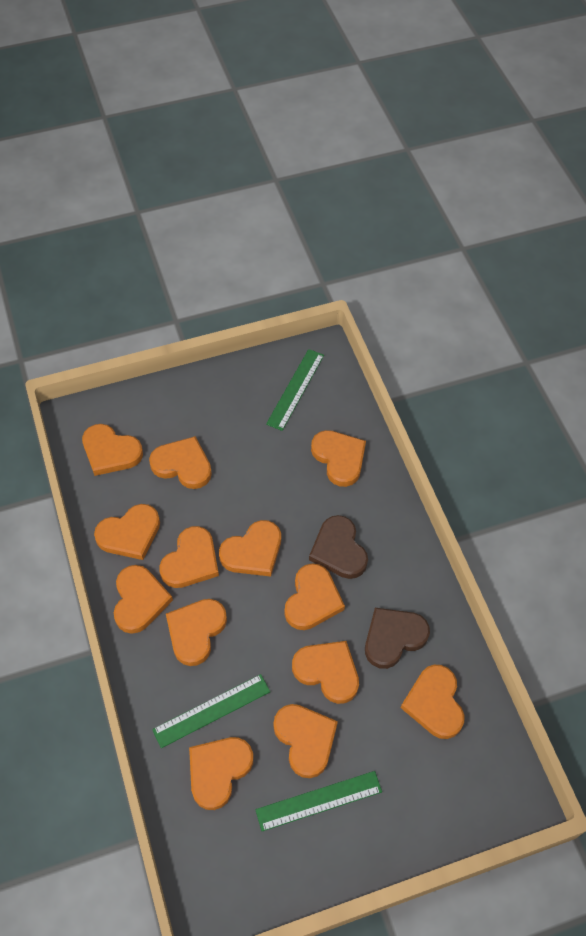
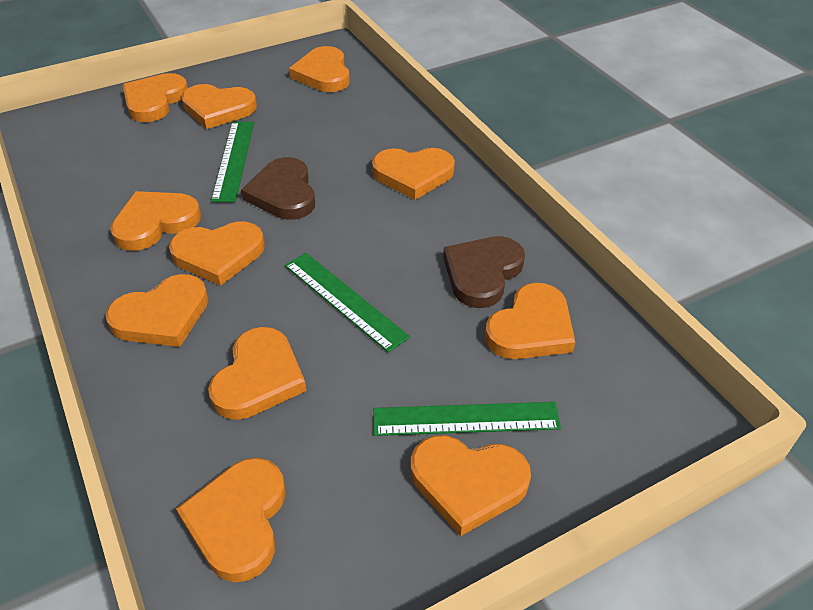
orange heart: [82,424,143,476] [94,504,160,560] [114,565,173,634] [149,436,212,489] [159,526,219,588] [166,599,227,666] [189,737,253,810] [219,520,281,577] [273,704,338,778] [284,564,345,630] [292,641,359,704] [311,430,366,487] [401,665,464,739] = 13 -> [106,274,209,347] [110,191,201,251] [123,73,188,122] [169,221,265,286] [176,458,286,582] [181,84,257,129] [208,327,306,420] [289,46,350,92] [372,148,455,200] [411,435,531,536] [485,283,575,359] = 11

